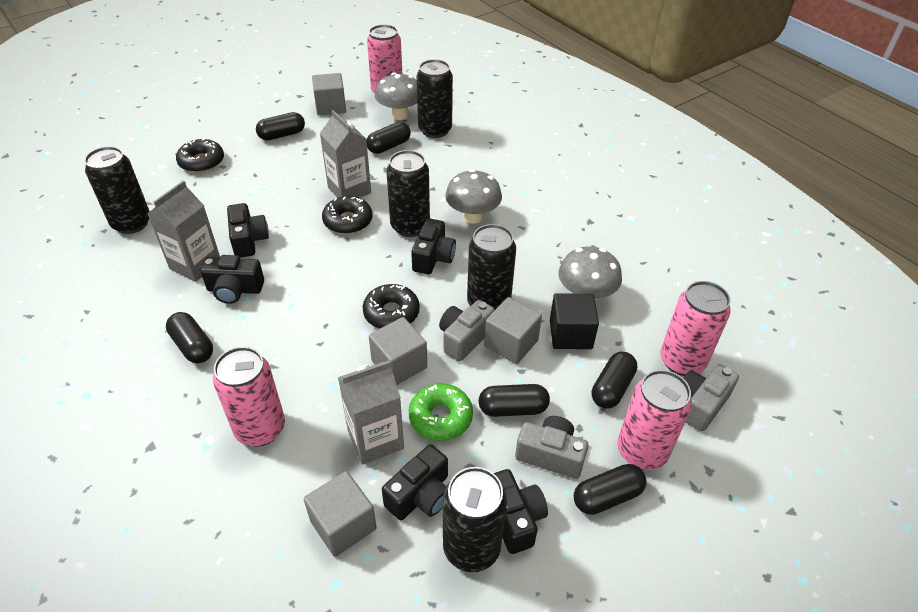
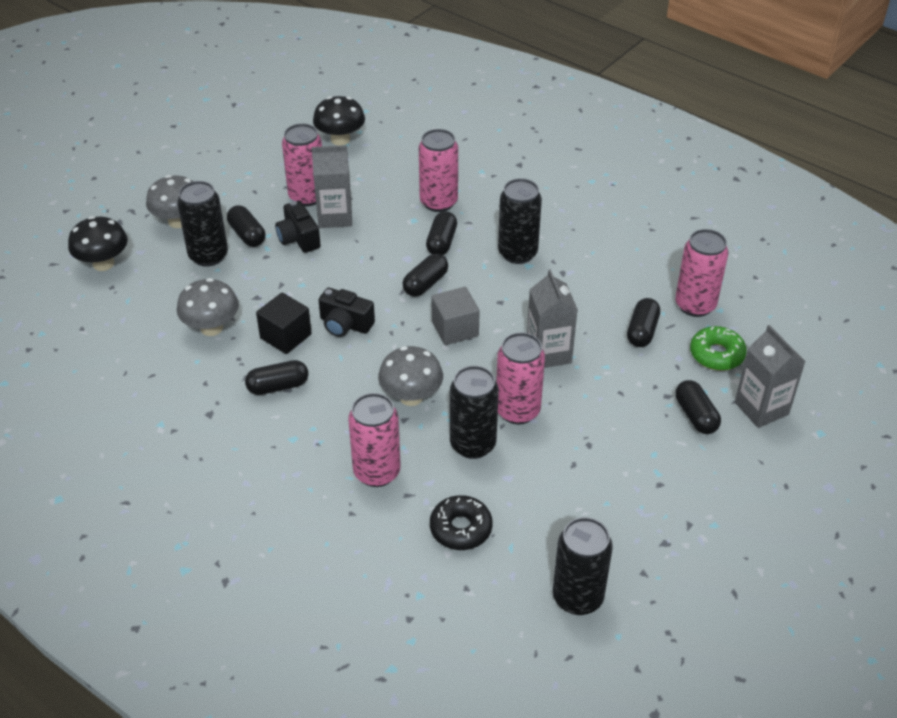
black camera: [201,255,264,304] [227,203,269,258] [382,445,448,520] [411,218,456,274] [494,469,548,554] = 5 -> [275,201,321,253] [319,288,375,337] = 2
black can: [84,146,150,234] [386,150,430,237] [417,59,453,138] [443,467,507,572] [467,224,516,310] = 5 -> [177,181,228,267] [450,366,499,459] [498,178,542,264] [553,517,613,615] = 4
black donut: [176,139,224,173] [322,196,372,234] [363,284,420,329] = 3 -> [430,495,493,550] = 1
black mushroom: none = 0 -> [68,216,128,271] [313,96,365,146] = 2
grey camera: [439,300,495,362] [515,416,589,479] [683,364,739,432] = 3 -> none = 0
grey cube: [304,471,377,557] [312,73,346,115] [369,317,427,385] [484,297,542,364] = 4 -> [431,287,480,345] = 1
pink can: [213,347,285,446] [367,24,402,93] [617,370,692,470] [661,281,731,376] = 4 -> [282,123,322,206] [348,393,401,487] [419,129,458,212] [496,332,545,424] [675,229,728,317] = 5

